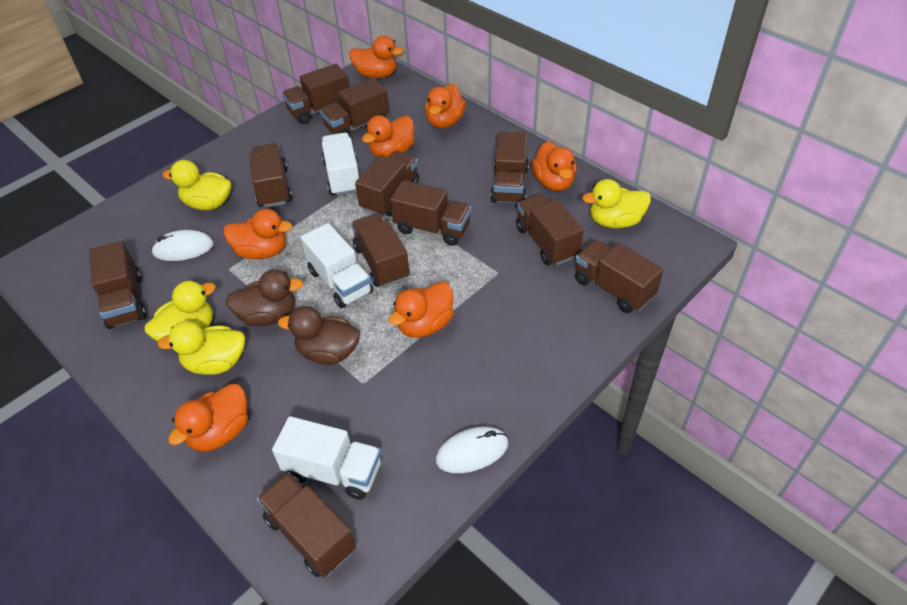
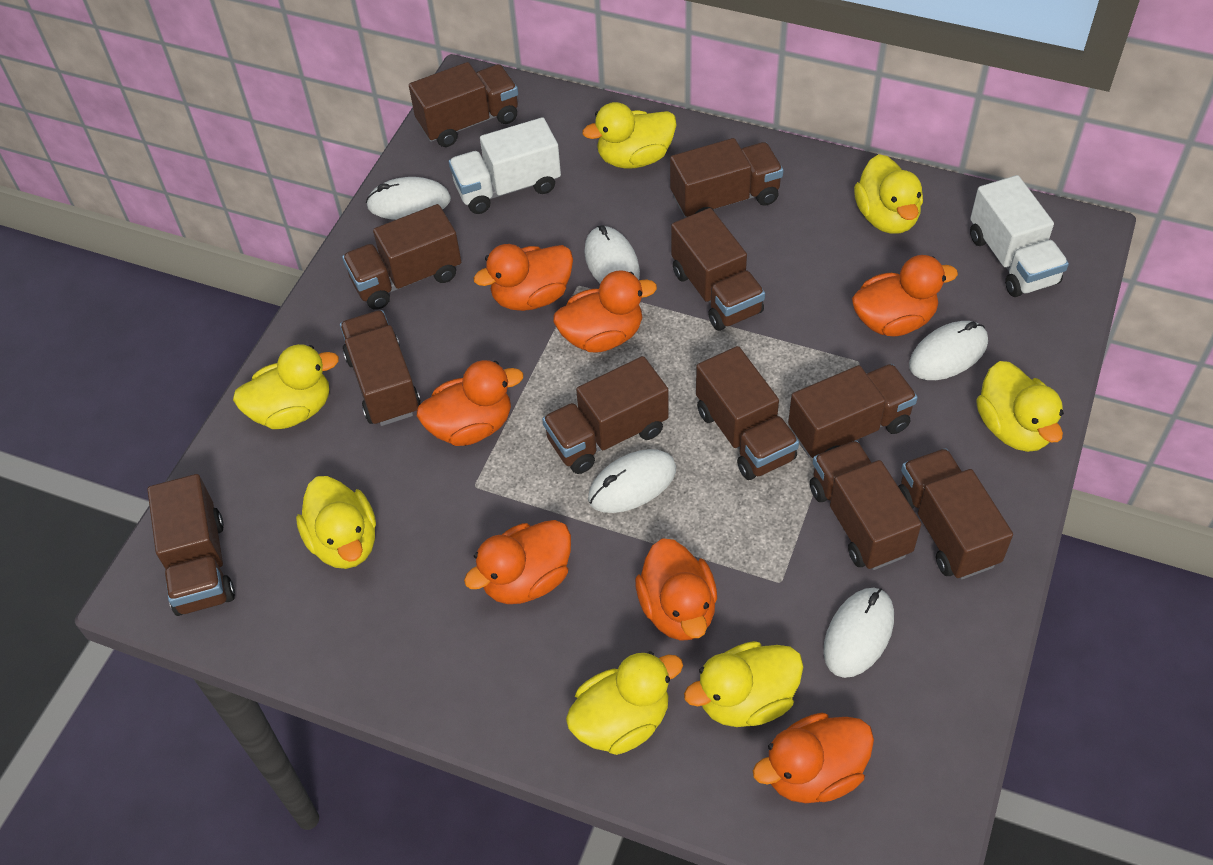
brown duck: [226,269,303,327] [278,306,360,365] = 2 -> none = 0
white mouse: [151,230,214,261] [436,427,508,473] = 2 -> [366,177,451,220] [584,226,640,283] [588,449,676,513] [824,588,894,678] [909,321,988,380] = 5
white truck: [272,416,381,500] [301,223,373,308] [322,133,360,196] = 3 -> [449,117,561,214] [970,175,1069,297] = 2
yellow duck: [144,280,216,342] [158,321,245,375] [163,160,231,210] [582,179,651,228] = 4 -> [233,344,339,429] [296,476,376,569] [566,651,683,755] [582,102,676,169] [684,641,803,727] [854,154,923,234] [976,361,1064,452] = 7

